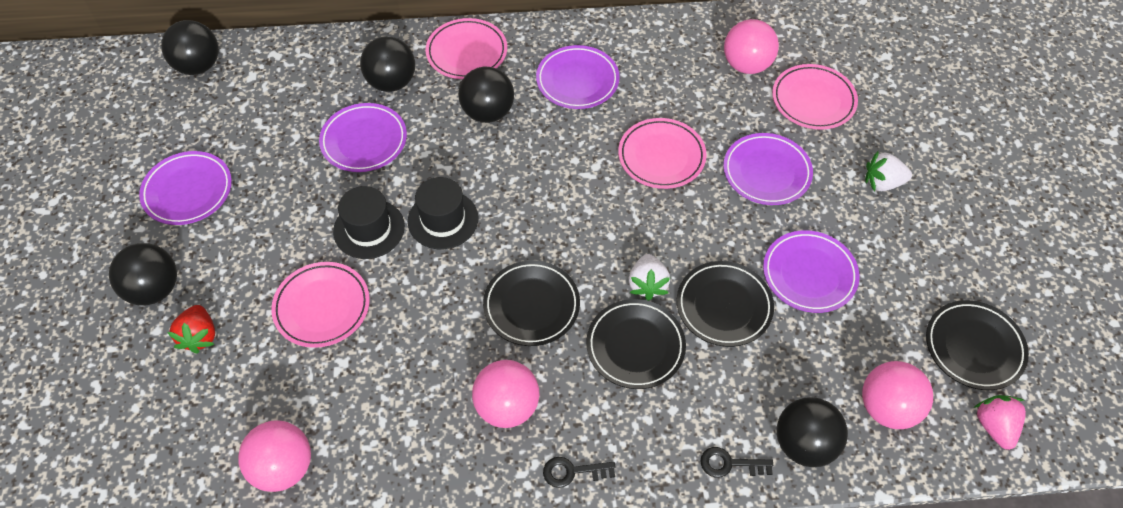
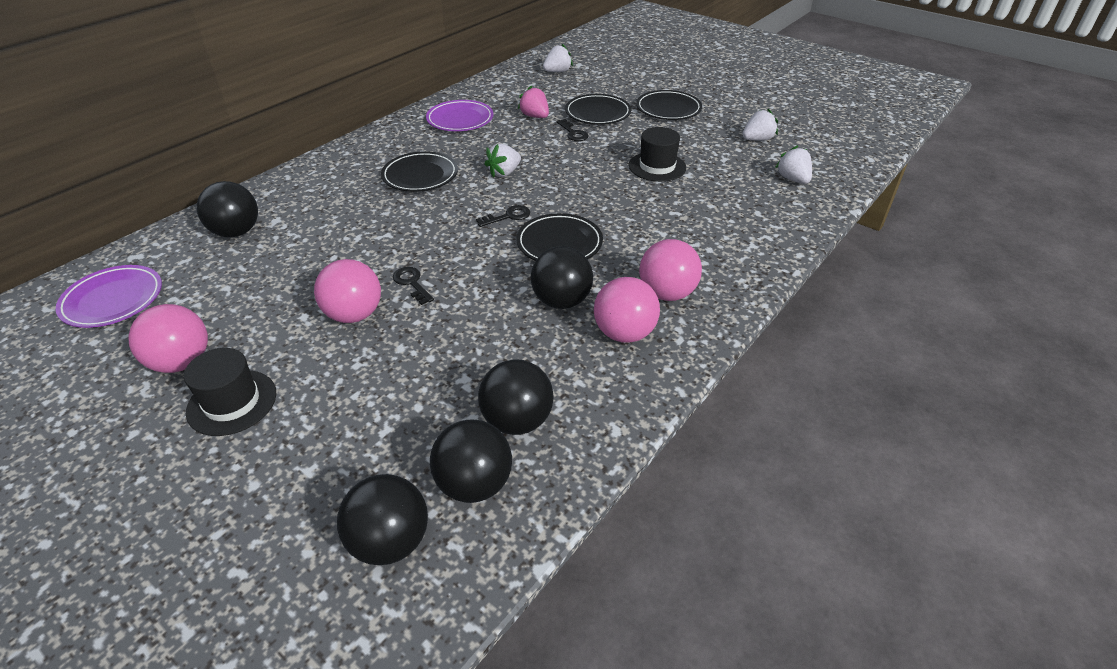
black key: [543,457,616,488] [700,447,773,478] = 2 -> [393,267,434,305] [476,205,530,227] [557,119,588,141] = 3
pink plate: [271,262,370,348] [426,18,507,79] [618,118,706,189] [772,64,858,130] = 4 -> none = 0
purple plate: [139,151,232,225] [319,103,407,172] [536,45,620,109] [723,133,813,205] [763,230,859,313] = 5 -> [56,265,162,328] [426,100,493,131] = 2
red strawberry: [167,305,215,354] = 1 -> none = 0
white strawberry: [629,254,670,301] [865,151,912,191] = 2 -> [485,143,521,178] [543,44,573,72] [742,108,778,141] [775,145,812,184] = 4

